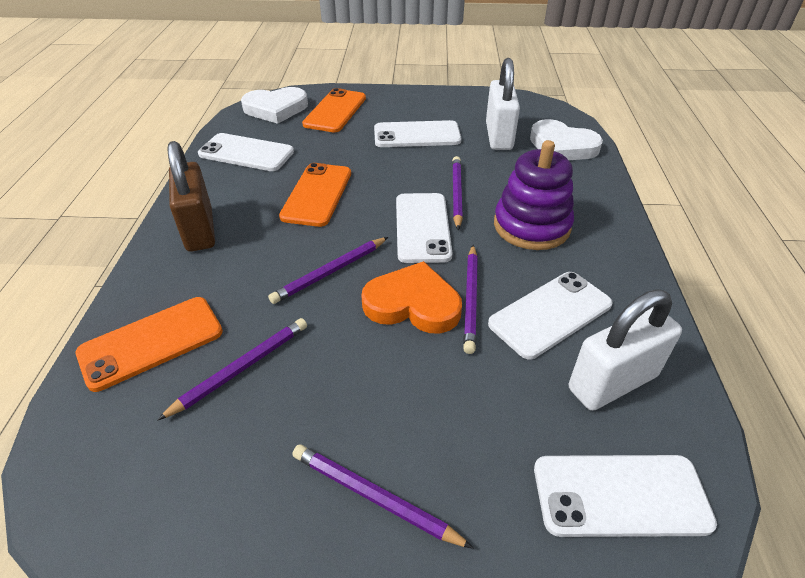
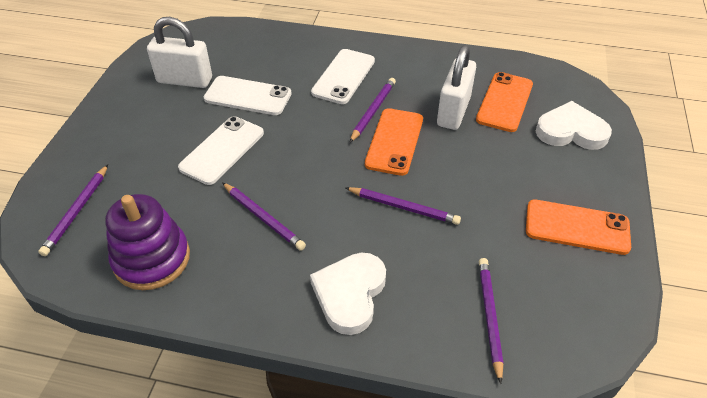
brown padlock: [168,141,215,252] = 1 -> none = 0
orange heart: [361,261,462,333] = 1 -> none = 0
white phone: [198,133,294,171] [374,120,461,147] [396,193,452,263] [488,272,613,360] [534,455,717,537] = 5 -> [178,116,264,185] [204,76,292,115] [311,49,375,104] = 3

